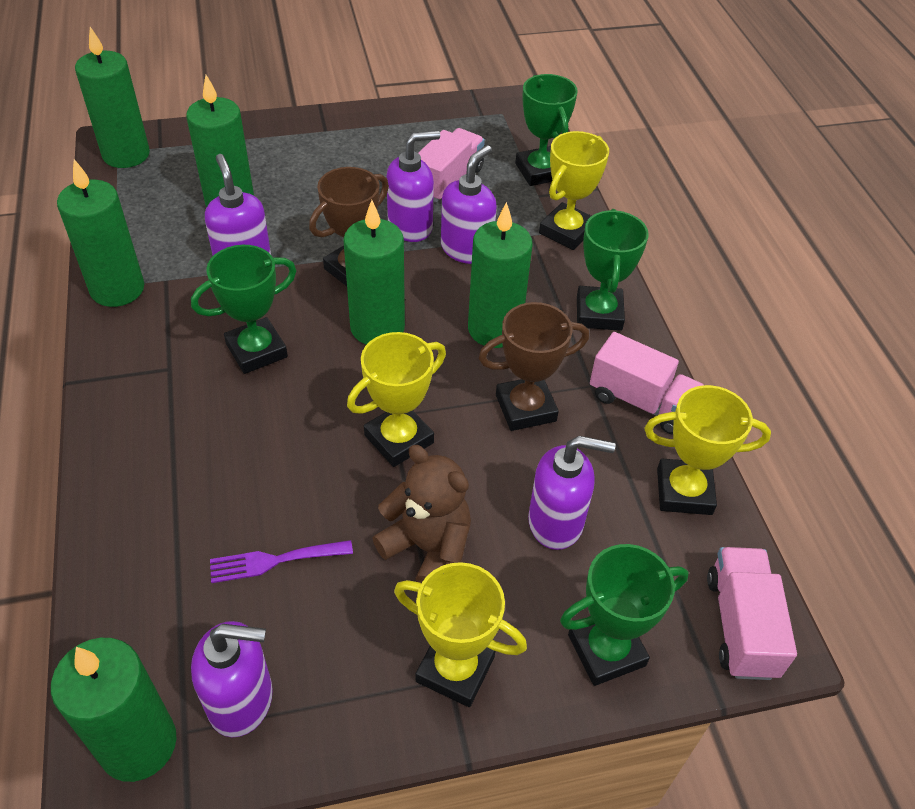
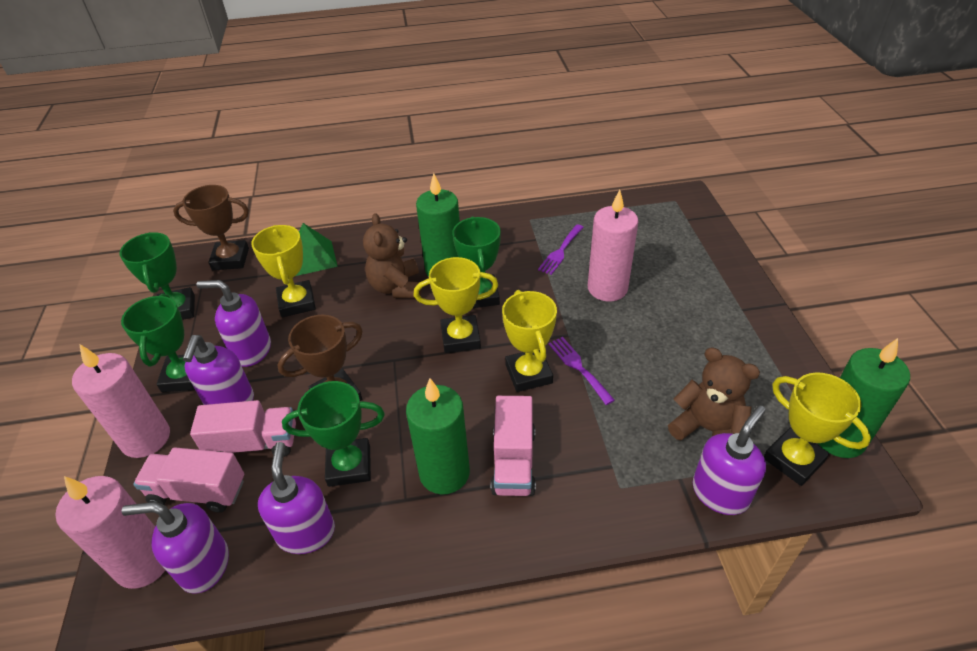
brown teddy bear: [372,445,471,583] = 1 -> [363,213,421,298] [668,348,760,440] = 2
green candle: [51,638,177,782] [57,159,144,307] [75,27,150,168] [186,75,254,208] [343,200,405,345] [468,202,533,348] = 6 -> [406,378,470,494] [416,173,460,277] [818,338,910,458] = 3
green pyramid: none = 0 -> [296,223,338,276] = 1
pink candle: none = 0 -> [55,476,165,589] [72,344,170,458] [588,190,639,301] = 3
purple fork: [210,540,353,583] = 1 -> [538,224,584,275] [548,337,615,405] = 2

